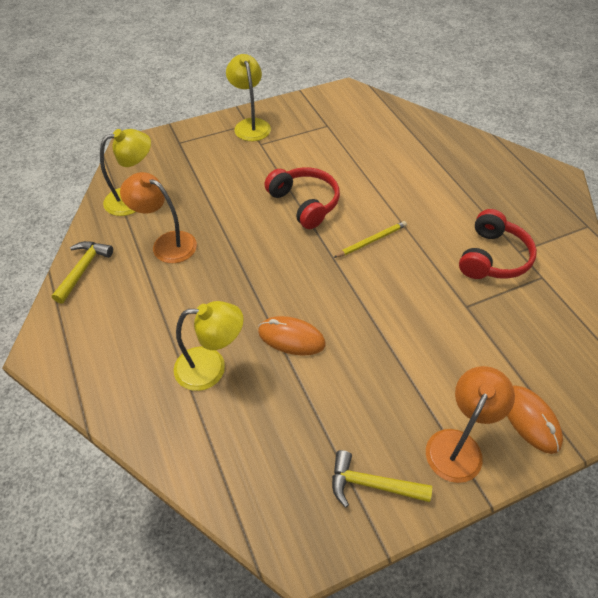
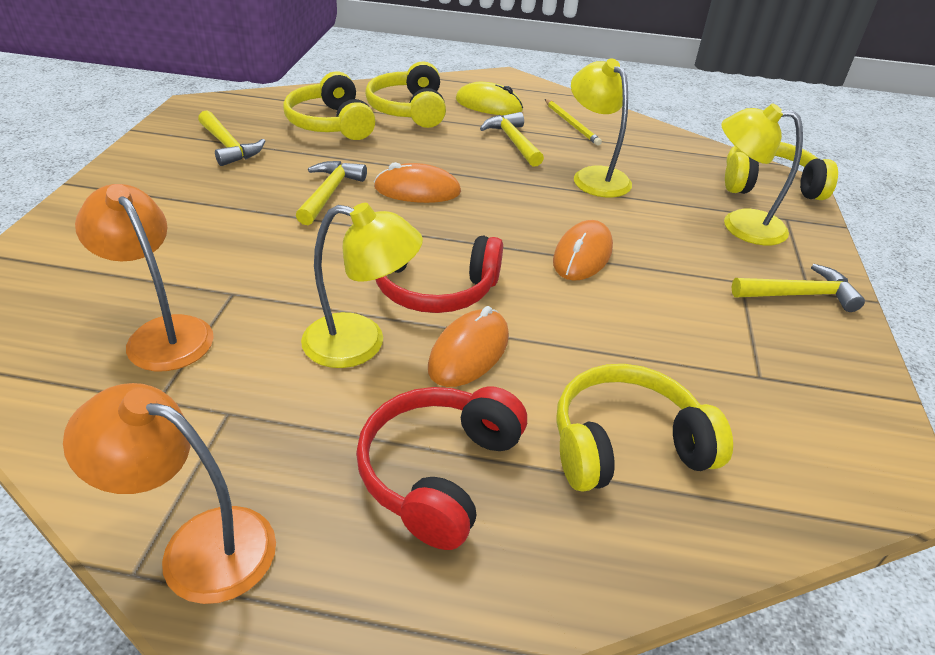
orange mouse: [258,316,326,356] [507,385,563,454] = 2 -> [374,162,461,203] [428,306,509,387] [553,220,613,281] = 3
yellow hammer: [52,241,113,304] [332,450,432,507] = 2 -> [198,110,265,166] [296,161,367,225] [480,112,544,167] [732,264,865,312] = 4
yellow headphones: none = 0 -> [283,71,376,140] [365,61,446,128] [556,364,733,491] [725,142,838,200] = 4
yellow mouse: none = 0 -> [456,82,523,115] = 1

